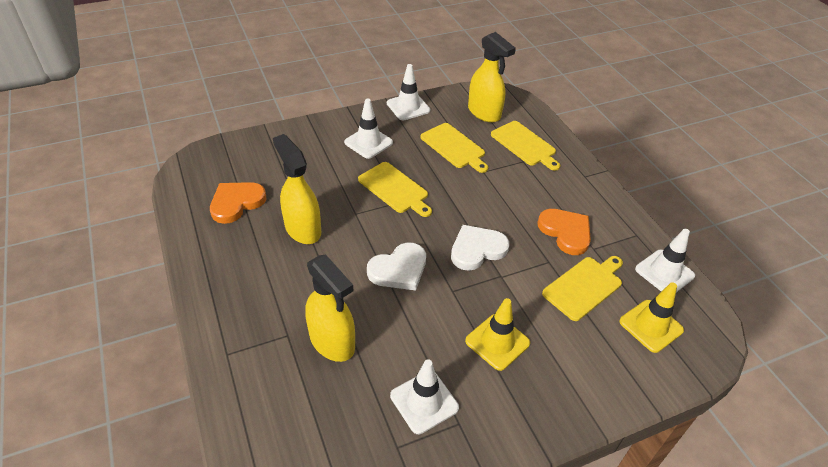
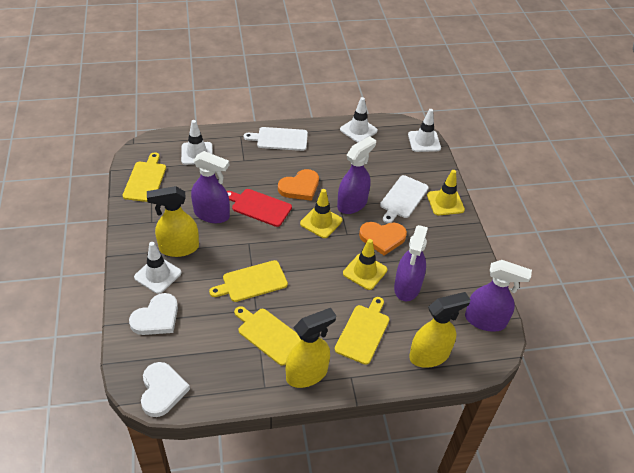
purple spray bottle: none = 0 -> [191,151,230,223] [337,136,376,214] [394,225,428,301] [465,260,532,332] = 4
red cutting board: none = 0 -> [227,189,292,227] = 1
white cutting board: none = 0 -> [244,127,308,151] [380,175,429,223] = 2
yellow traffic cone: [465,298,530,371] [619,282,684,353] = 2 -> [300,189,342,238] [343,239,387,290] [427,170,465,215] = 3

